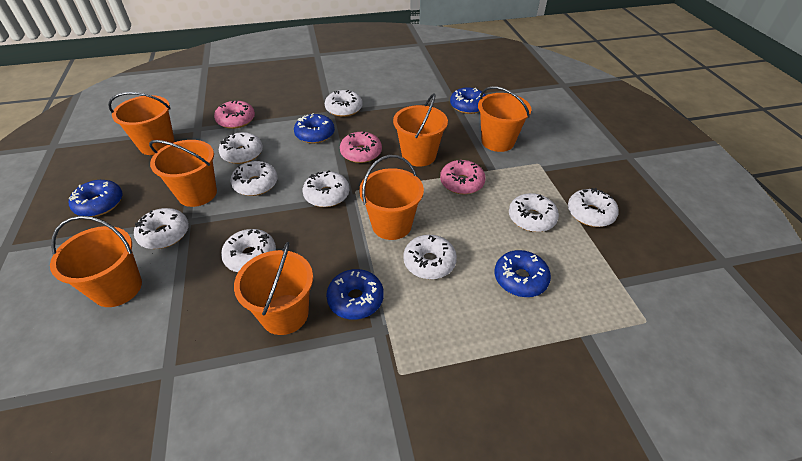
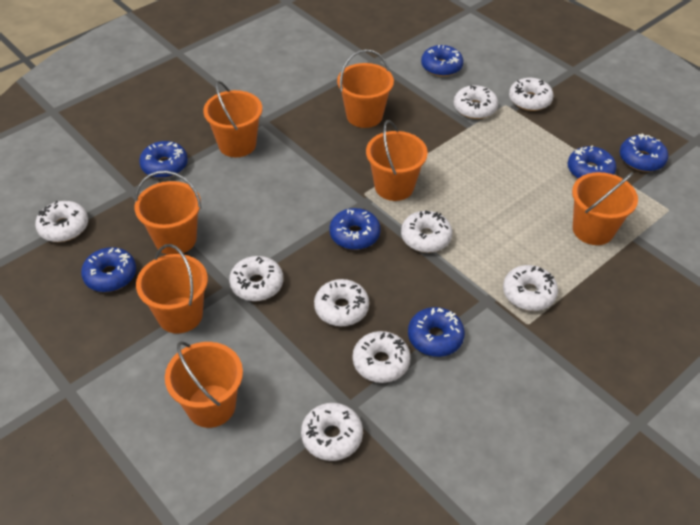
blue donut: [69,180,122,217] [294,113,335,144] [326,269,384,320] [450,87,486,114] [495,250,551,297] = 5 -> [81,247,136,292] [139,141,188,178] [329,208,381,250] [408,307,465,357] [421,45,463,77] [567,145,616,179] [620,133,668,172] = 7
pink donut: [214,100,255,129] [340,132,382,163] [440,160,486,194] = 3 -> none = 0

